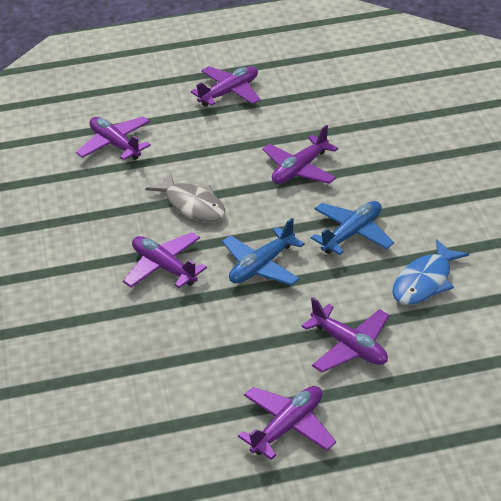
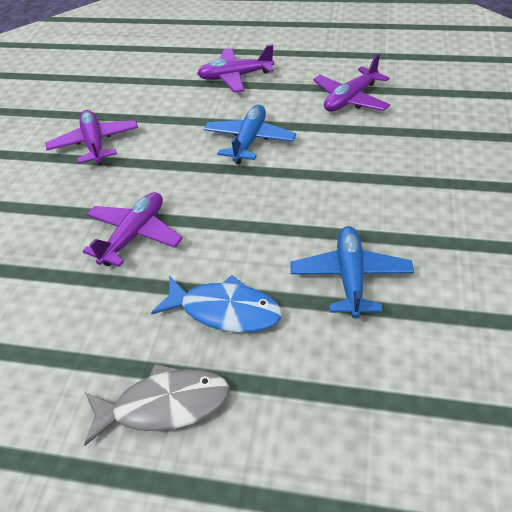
purple plane: [76,116,151,160] [123,232,207,288] [191,66,260,106] [238,386,336,460] [262,125,338,184] [302,297,389,373] = 6 -> [45,110,138,166] [83,192,183,267] [197,45,274,93] [313,54,390,112] = 4

